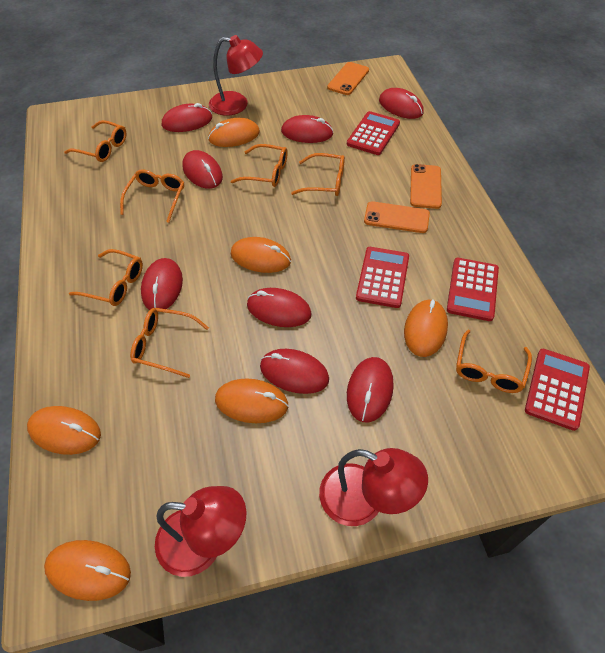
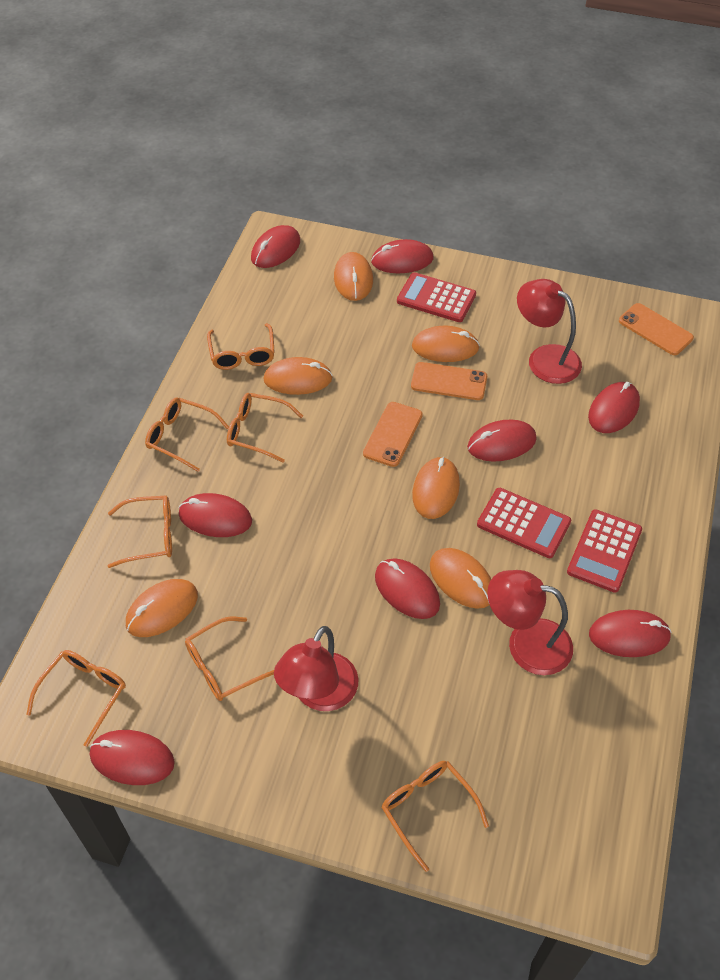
red calculator: [347,111,400,155] [356,247,409,308] [447,258,499,321] [525,349,590,431] = 4 -> [397,272,476,322] [477,488,571,558] [567,509,642,593] = 3

